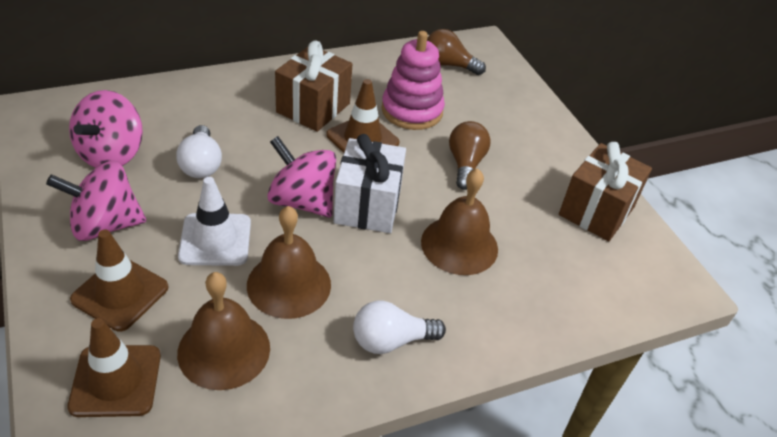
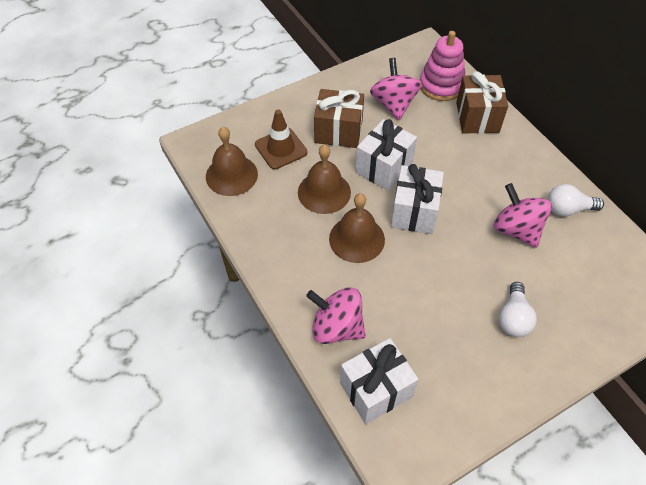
brown light bulb: [427,29,486,75] [449,121,491,190] = 2 -> none = 0
brown traffic cone: [67,318,161,417] [70,230,169,331] [326,79,399,153] = 3 -> [255,109,308,169] = 1
white gift: [333,134,406,233] = 1 -> [340,338,419,424] [355,119,417,191] [391,164,444,234] = 3
white traffic cone: [178,177,251,266] = 1 -> none = 0

